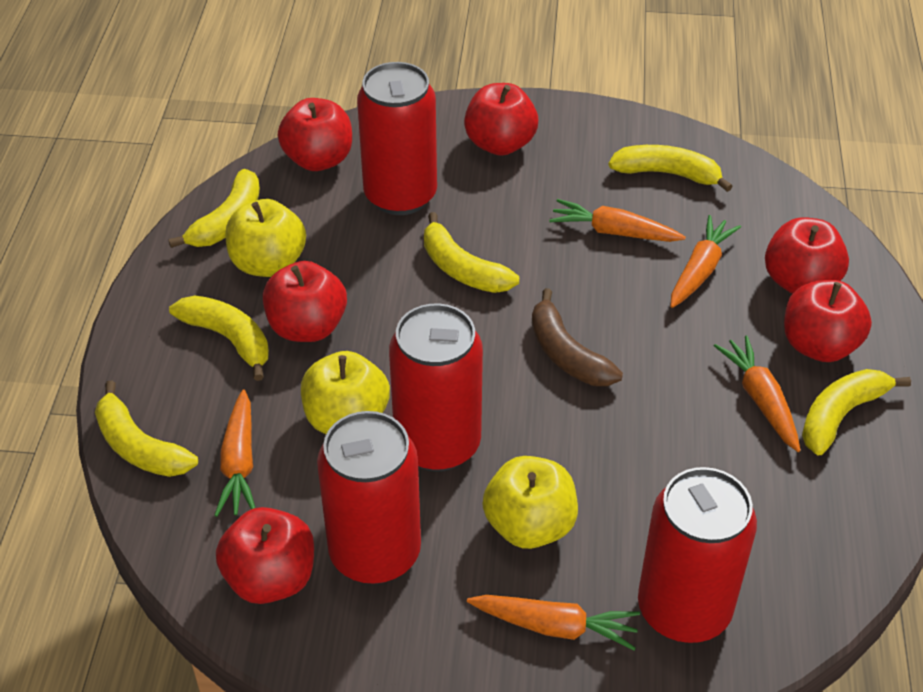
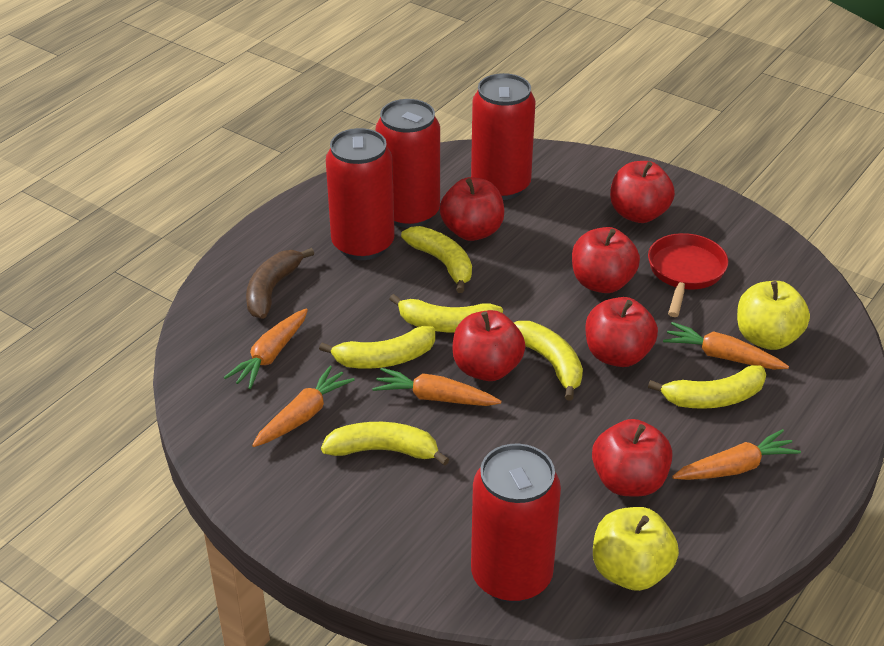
red pan: none = 0 -> [648,233,728,317] = 1
yellow apple: [225,199,306,277] [301,351,390,434] [483,456,578,549] = 3 -> [593,507,679,591] [737,281,810,350] = 2

